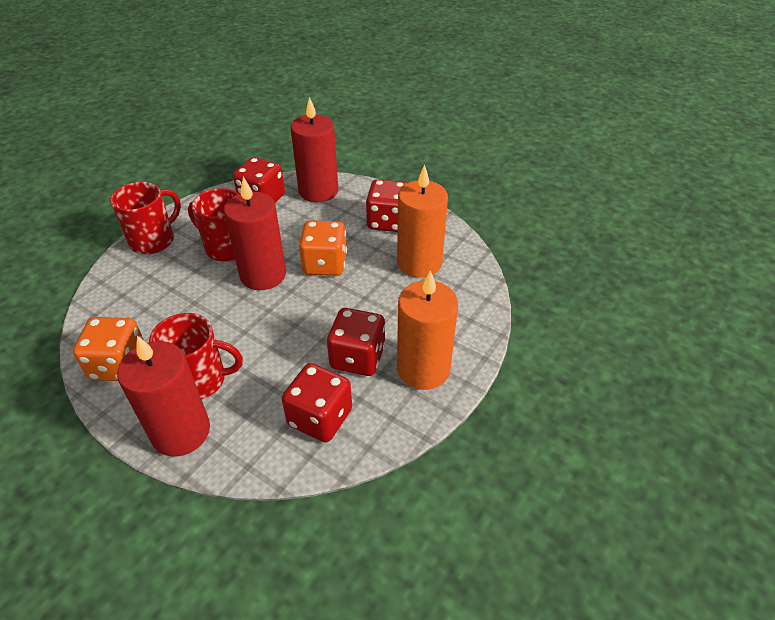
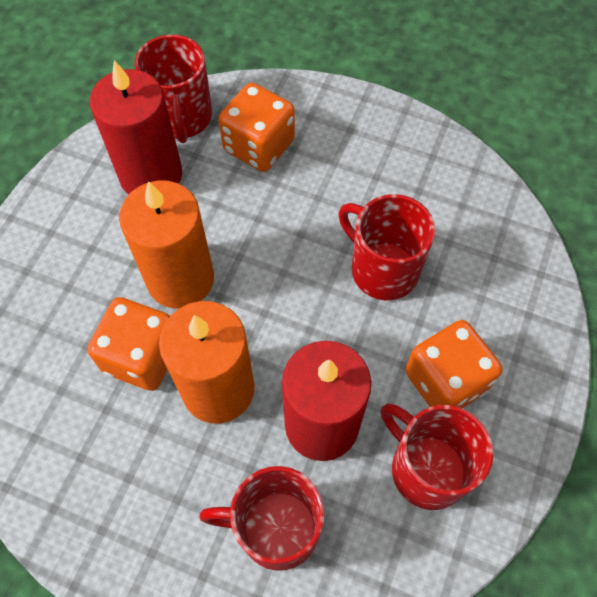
orange dice: [73,317,144,381] [299,220,347,276] = 2 -> [87,297,170,391] [219,83,295,172] [405,320,503,409] = 3
red candle: [117,336,210,457] [224,177,286,290] [291,97,338,202] = 3 -> [90,60,182,194] [282,341,371,461] = 2
red dice: [233,157,285,203] [282,363,352,442] [327,308,385,376] [366,179,407,232] = 4 -> none = 0
red mug: [110,182,181,254] [149,313,243,399] [188,188,238,262] = 3 -> [135,35,212,143] [199,466,325,571] [338,194,435,300] [381,403,494,510] = 4

